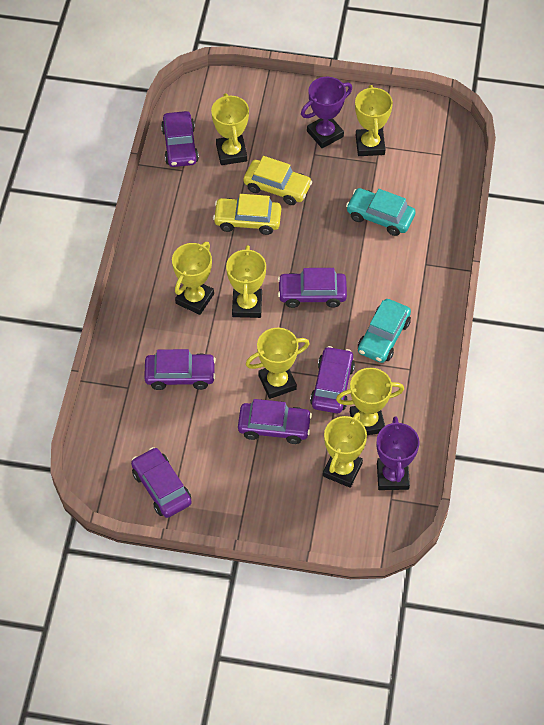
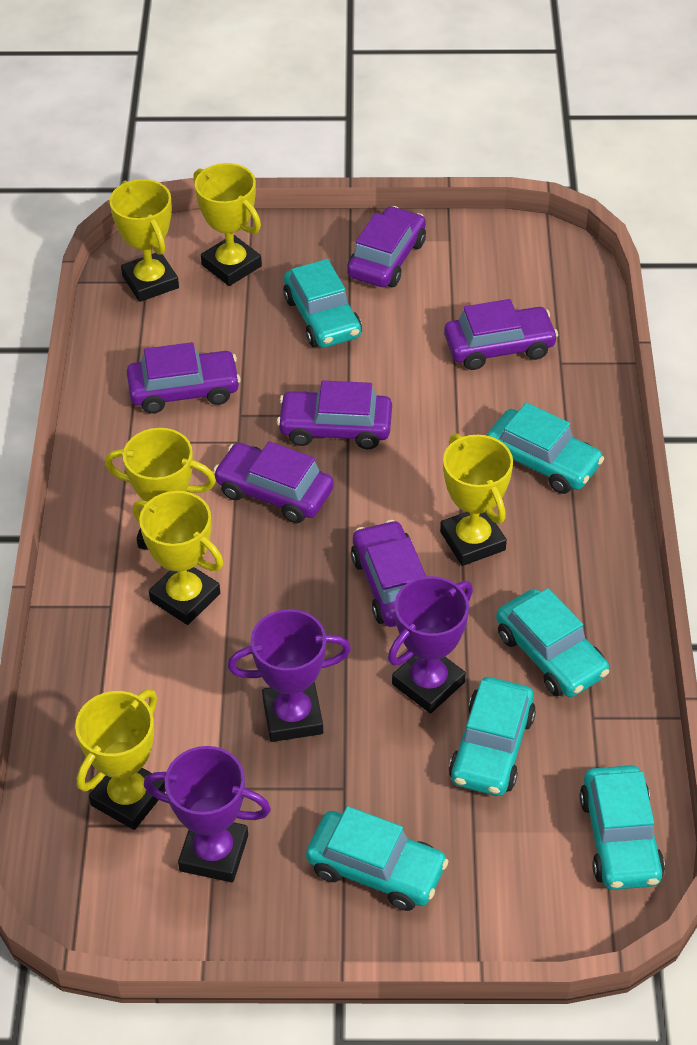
purple trophy: [301,77,352,148] [376,416,420,490] = 2 -> [144,746,271,882] [228,609,351,742] [388,576,473,713] = 3
turquoise car: [346,188,416,236] [358,299,411,363] = 2 -> [283,259,362,348] [306,806,448,911] [449,677,536,796] [487,402,604,494] [496,588,609,697] [579,765,665,890] = 6
yellow car: [213,194,281,235] [243,156,312,205] = 2 -> none = 0
yellow trophy: [172,242,214,315] [211,93,249,165] [226,245,266,318] [246,328,310,399] [323,413,367,488] [336,368,404,435] [355,85,393,156] = 7 -> [75,690,166,830] [105,428,216,550] [110,179,179,302] [133,491,224,625] [193,163,262,286] [440,434,513,566] = 6

